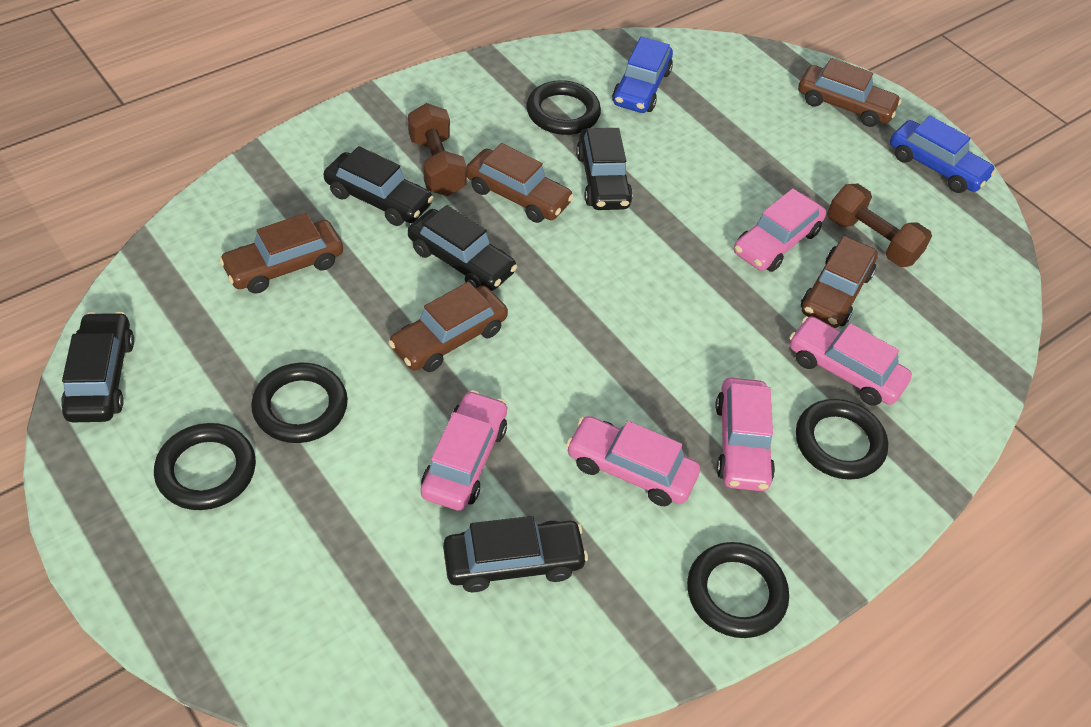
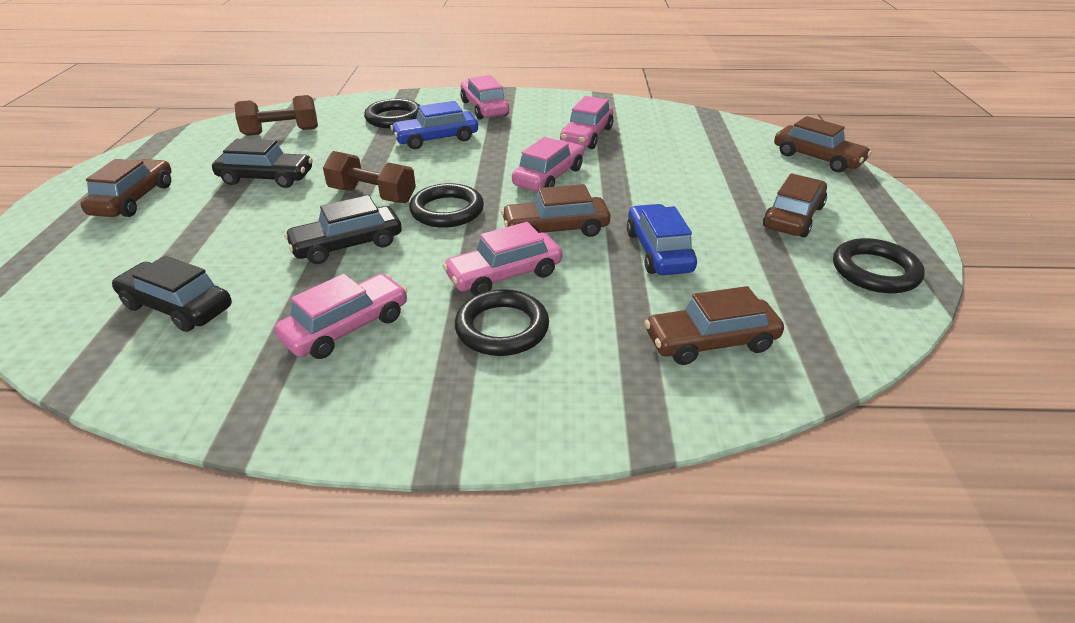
black car: [61,312,134,423] [324,146,434,226] [408,205,517,291] [443,516,588,592] [576,128,633,210] = 5 -> [112,256,232,332] [212,139,313,188] [284,195,402,264] = 3
black ring: [154,423,256,510] [251,363,348,443] [526,80,601,135] [687,542,789,638] [796,399,888,480] = 5 -> [364,99,420,128] [409,183,484,228] [455,289,549,356] [833,238,925,293] = 4

